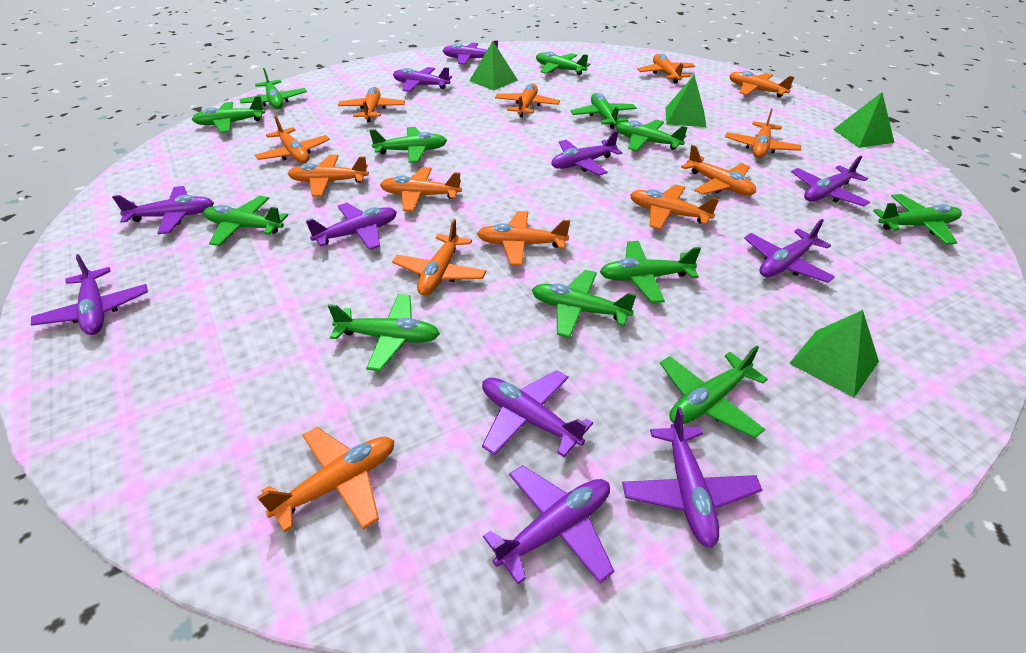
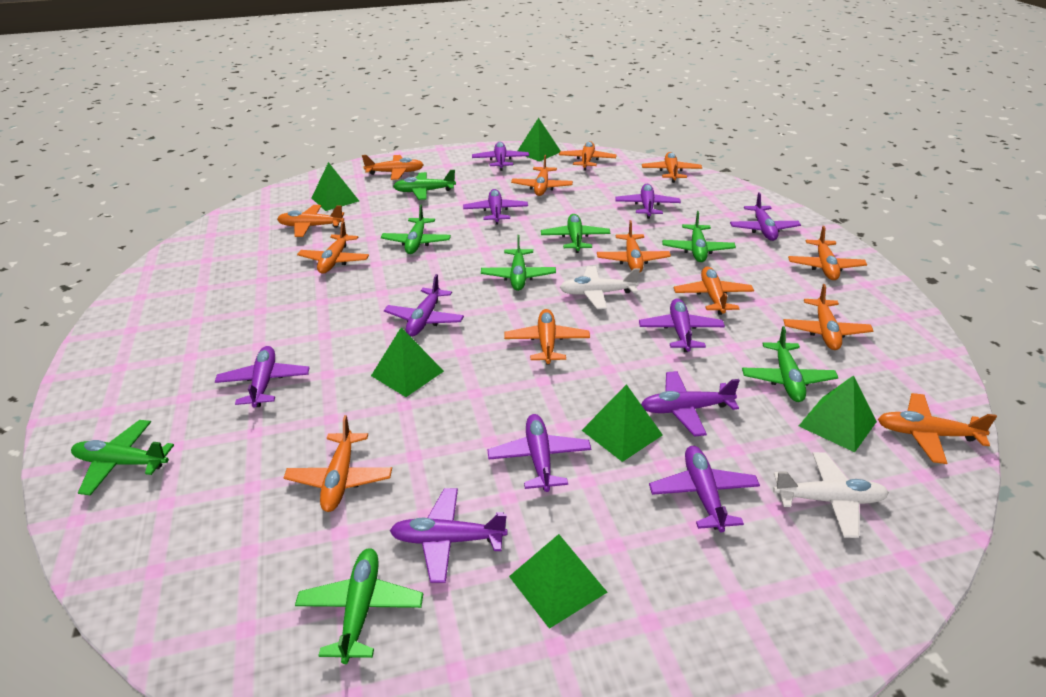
green plane: [192,96,265,133] [204,196,288,246] [239,68,307,109] [328,294,440,371] [369,127,447,163] [532,270,637,338] [536,51,590,75] [570,93,637,129] [600,241,701,303] [616,120,688,151] [660,346,768,438] [873,194,962,245] = 12 -> [71,420,174,495] [295,548,423,664] [381,205,451,254] [393,170,456,200] [481,235,556,291] [541,214,611,253] [662,211,736,262] [742,326,838,402] = 8
green pyramid: [469,41,518,91] [666,75,706,127] [789,310,879,398] [833,92,895,148] = 4 -> [312,162,359,211] [371,327,444,397] [509,534,607,629] [518,118,560,162] [582,384,663,462] [799,375,877,452] = 6
white plane: none = 0 -> [560,266,640,309] [773,452,889,538] = 2

